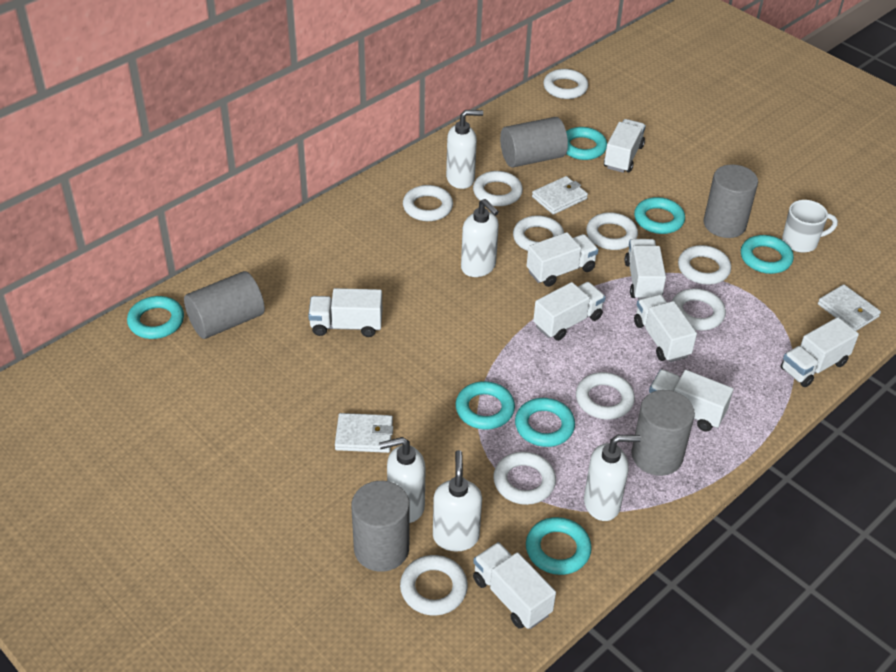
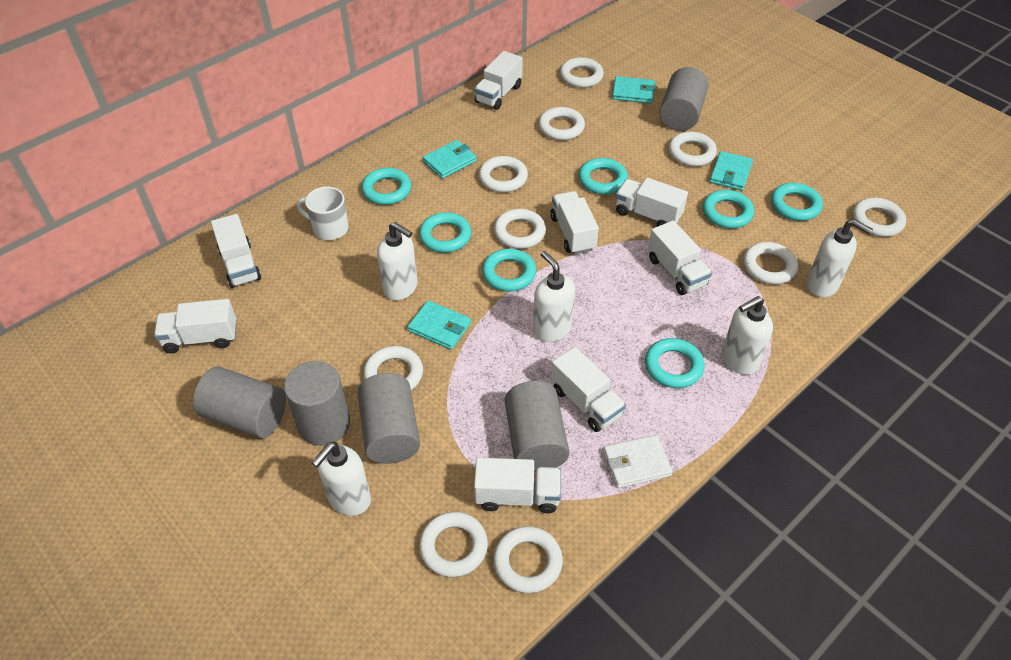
turquoise wallet: none = 0 -> [408,300,471,350] [423,140,477,179] [612,76,656,103] [710,151,753,191] = 4
white truck: [308,288,382,337] [473,542,556,629] [527,232,598,287] [533,282,606,341] [604,119,646,173] [625,239,666,300] [634,294,697,362] [649,370,734,431] [780,317,859,387] = 9 -> [154,299,236,353] [211,214,261,288] [474,51,523,110] [474,458,561,513] [550,191,599,254] [551,347,626,432] [616,178,688,227] [648,220,712,295] = 8
white wallet: [335,413,393,453] [532,176,588,215] [818,284,881,331] = 3 -> [603,435,673,488] = 1

